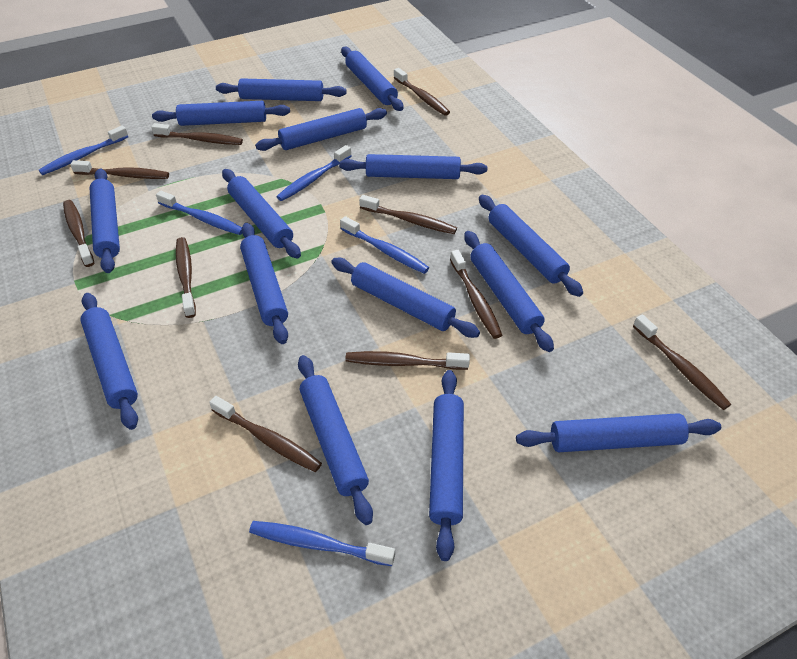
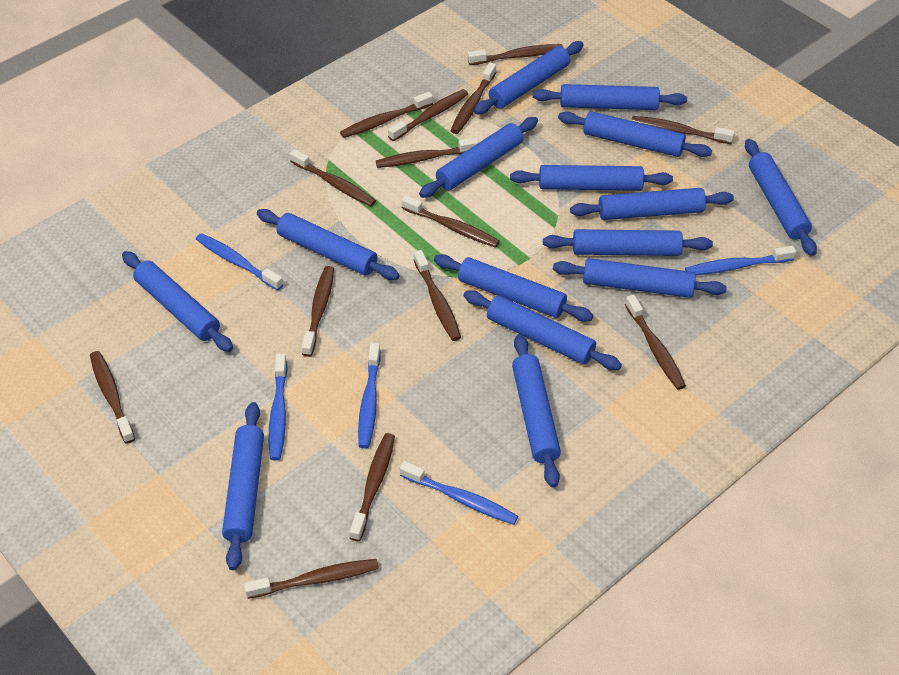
brown toothbrush: [63,200,94,267] [70,160,169,179] [151,123,243,145] [176,237,196,318] [209,396,322,472] [345,351,470,370] [359,195,457,234] [393,68,450,116] [450,250,502,339] [633,314,731,410] = 10 -> [90,351,135,444] [244,559,379,599] [290,149,376,206] [302,266,334,357] [340,92,433,138] [350,433,395,541] [376,137,479,168] [388,89,468,141] [401,195,500,248] [414,250,461,341] [450,62,496,134] [468,44,563,65] [625,295,686,390] [631,116,735,144] = 14

